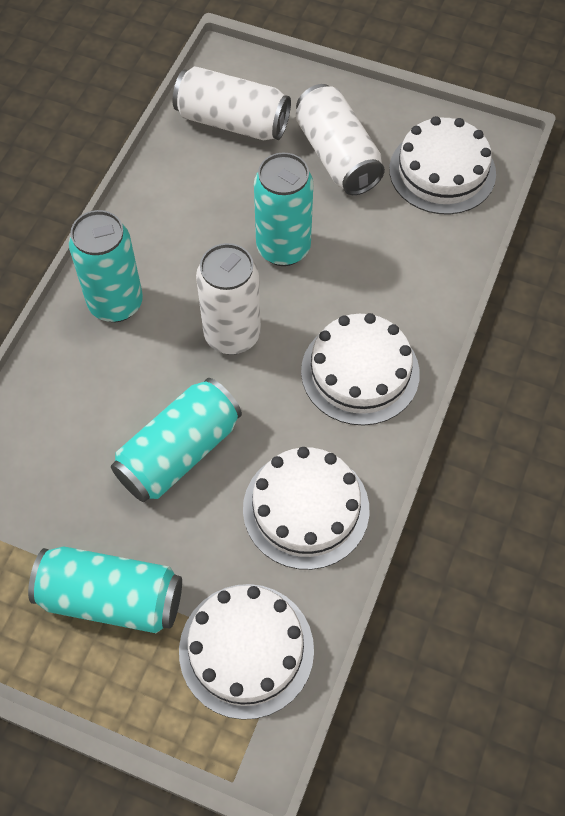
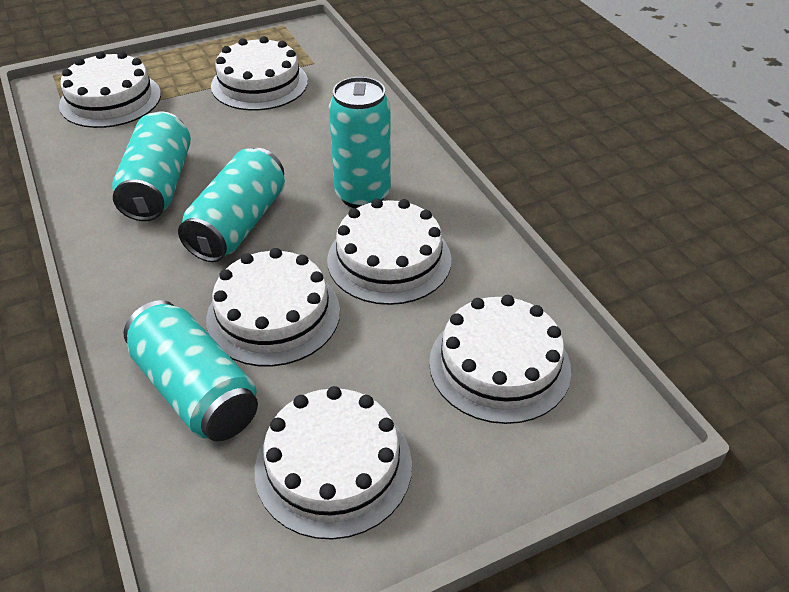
white cake: [179,584,314,720] [243,447,369,570] [301,313,420,425] [389,116,496,214] = 4 -> [59,52,161,128] [206,248,340,367] [211,36,308,111] [255,386,412,540] [327,199,451,305] [429,295,571,424] = 6
white can: [173,66,291,141] [196,243,261,355] [296,84,385,195] = 3 -> none = 0

